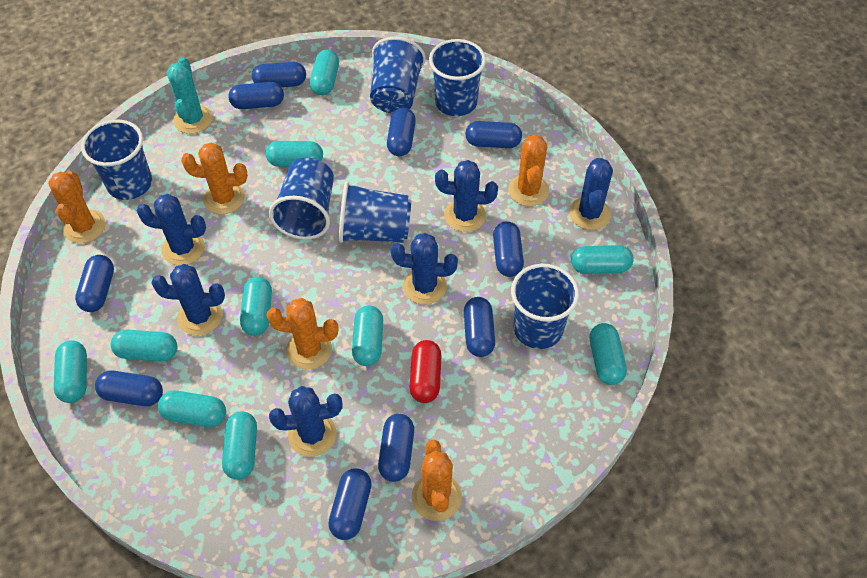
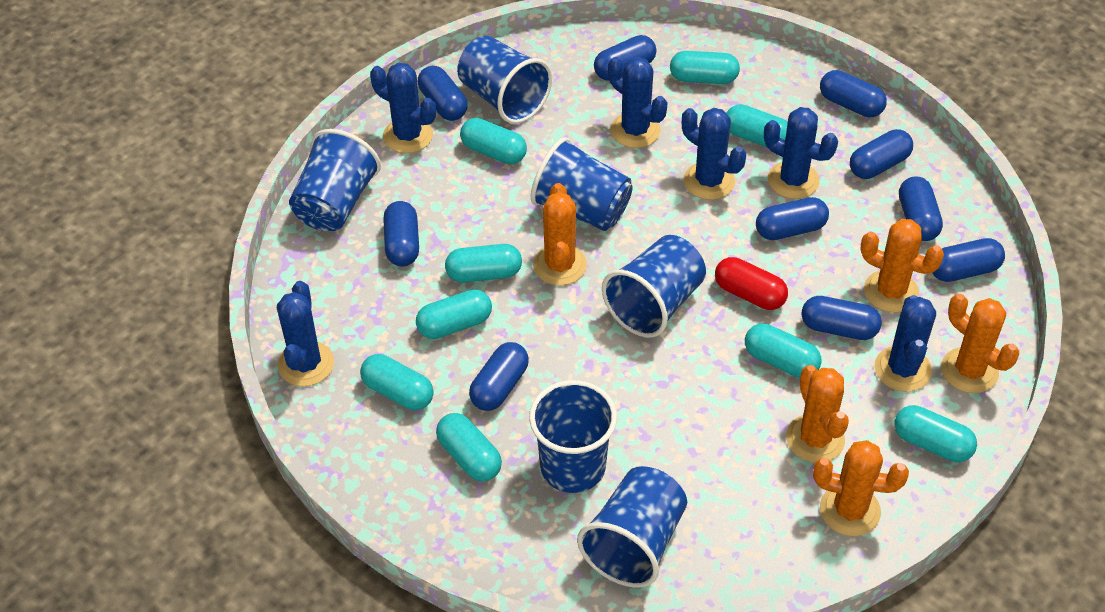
turquoise cactus: [167,57,213,134] = 1 -> none = 0
turquoise capsule: [54,340,87,403] [111,330,177,362] [158,391,226,427] [222,411,257,480] [240,277,272,336] [265,141,323,167] [310,50,339,95] [352,305,383,366] [571,245,634,274] [589,323,627,385] = 10 -> [360,354,434,410] [416,289,492,339] [436,413,502,481] [445,244,522,283] [460,118,527,164] [670,51,740,84] [726,104,788,147] [745,324,821,378] [894,405,977,462] = 9

